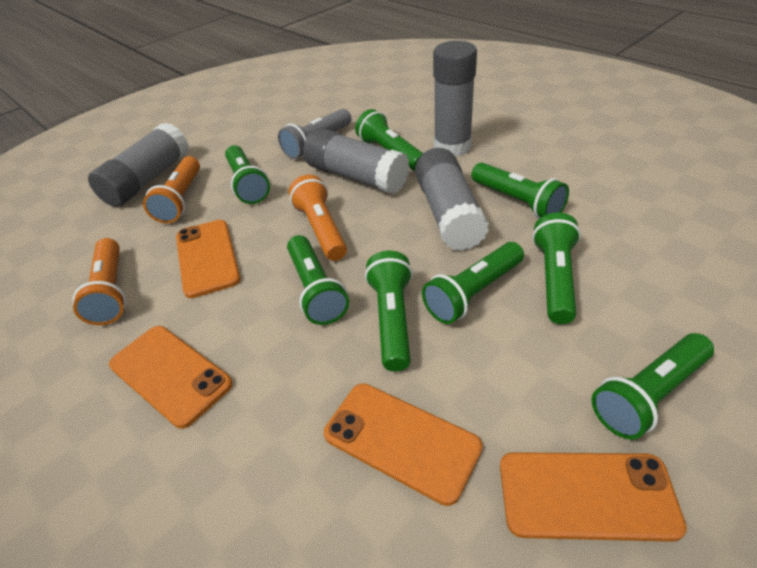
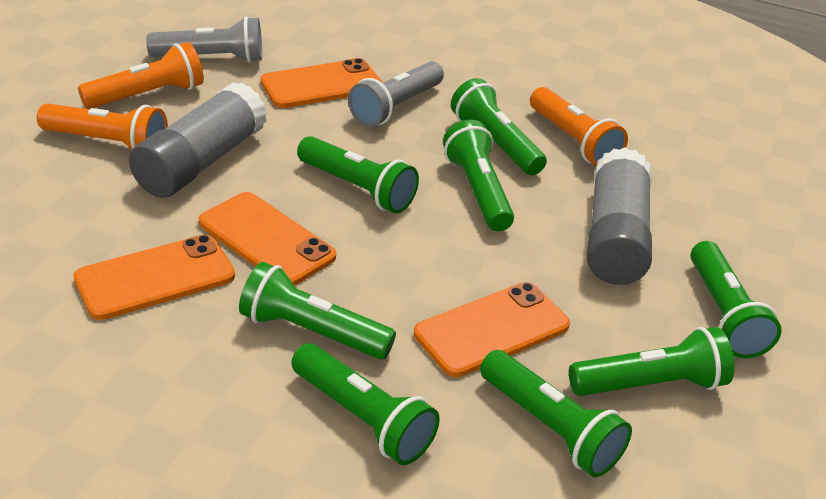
grey flashlight: [278,109,351,159] = 1 -> [146,16,262,63] [348,61,444,127] = 2
grey glue stick: [88,122,189,207] [303,128,410,194] [415,148,489,251] [433,41,477,156] = 4 -> [129,82,267,198] [587,147,652,285] = 2

